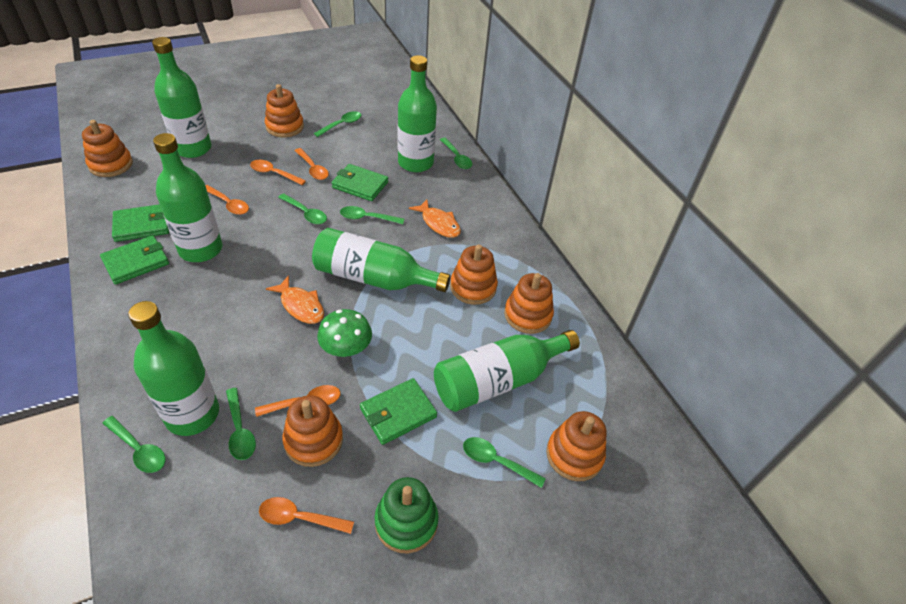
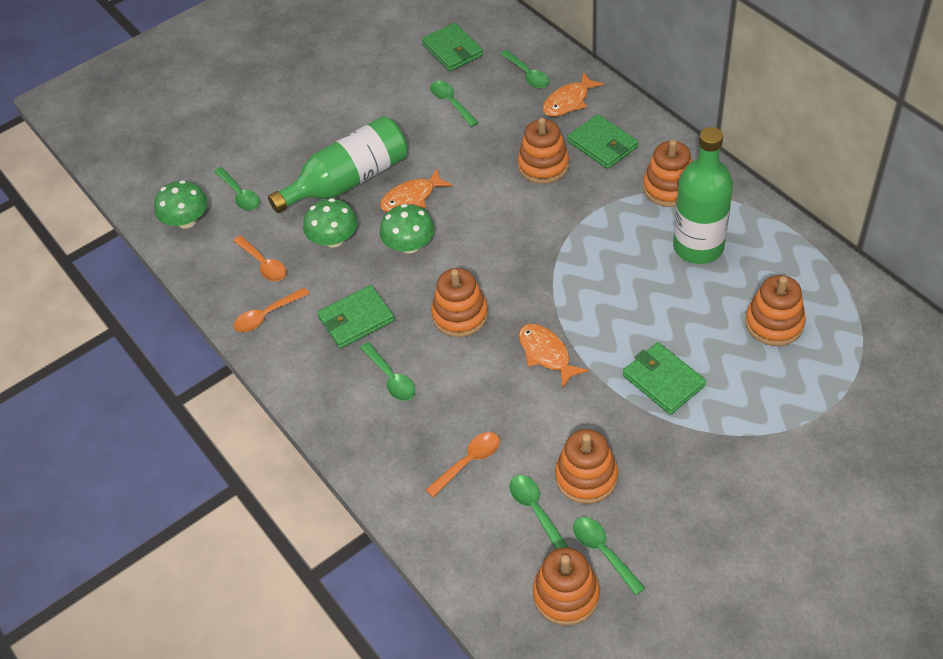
green bottle: [128,301,219,436] [152,37,212,158] [153,133,222,262] [312,228,451,292] [398,55,437,172] [434,330,580,412] = 6 -> [268,116,408,213] [673,127,733,264] = 2
green mushroom: [317,309,372,357] = 1 -> [154,180,208,228] [303,198,358,248] [380,204,435,254] = 3
green spoon: [102,416,165,473] [226,388,256,460] [278,193,327,224] [314,111,362,137] [340,206,404,224] [440,138,472,169] [463,437,546,488] = 7 -> [214,167,260,211] [360,342,415,401] [430,81,479,127] [500,50,549,89] [509,475,569,549] [573,517,645,595] = 6
green stacking toy: [375,477,439,553] = 1 -> none = 0
orange fish: [266,275,324,324] [409,199,461,238] = 2 -> [380,168,452,212] [519,324,588,389] [543,72,604,116] = 3
orange spoon: [205,185,249,215] [250,160,306,185] [255,385,341,417] [259,497,354,534] [295,148,329,180] = 5 -> [233,235,286,281] [233,287,309,332] [426,432,500,497] = 3

